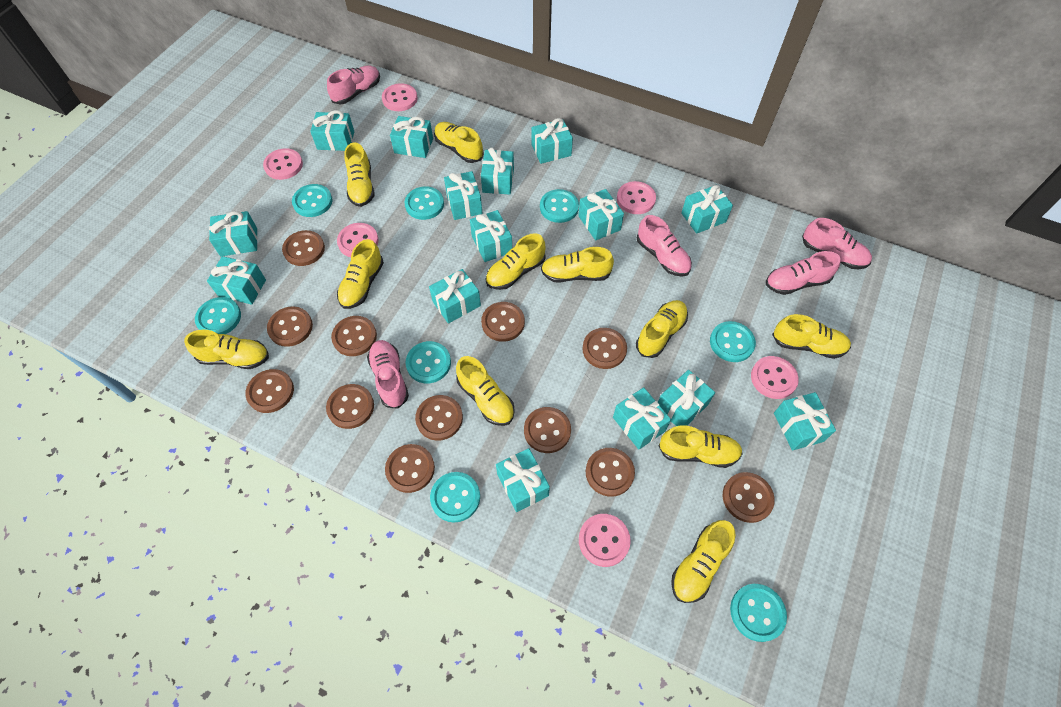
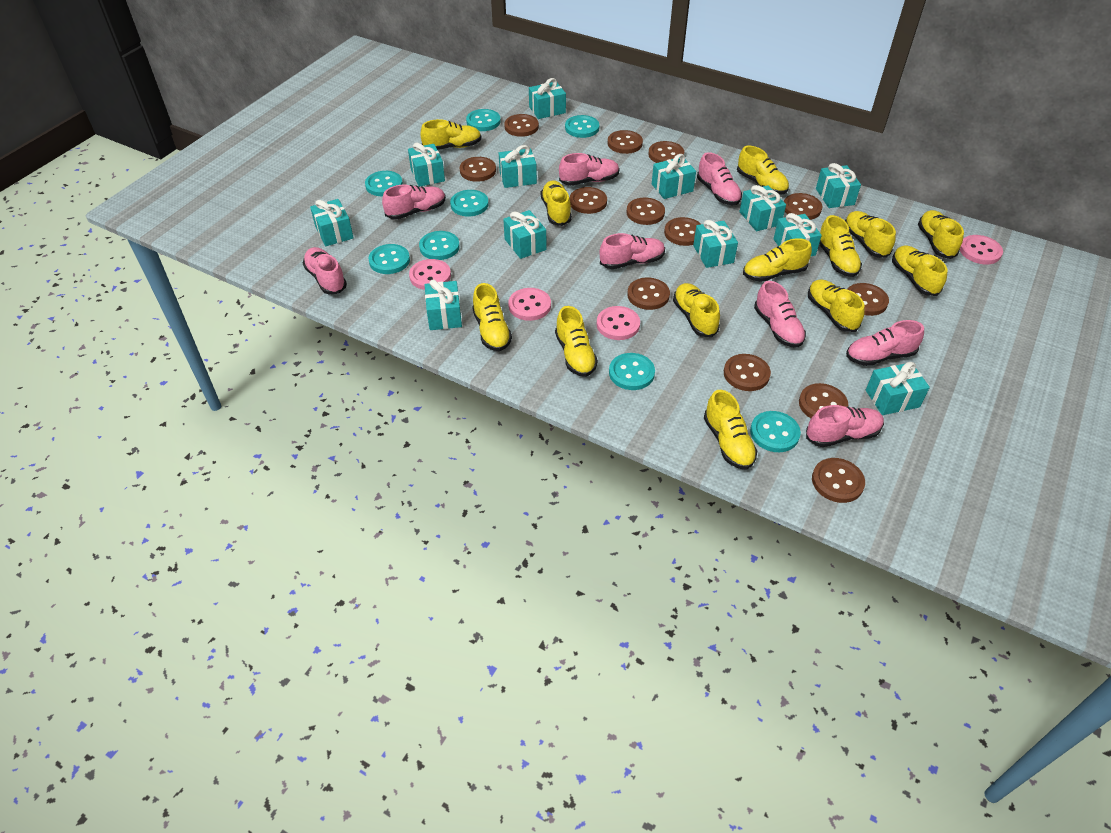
brown button: [245,369,294,413] [267,306,313,347] [282,230,325,266] [326,384,374,429] [331,316,377,356] [385,444,435,493] [415,395,463,441] [481,302,525,342] [524,407,571,453] [582,328,627,369] [586,448,635,497] [723,472,775,523] = 12 -> [460,157,496,182] [504,114,539,137] [570,187,607,214] [608,130,643,154] [627,197,665,225] [627,277,670,310] [648,141,684,163] [664,217,701,246] [724,354,771,391] [784,193,822,220] [799,383,848,418] [812,458,865,503] [847,283,889,316] = 13
pink button: [263,148,303,180] [337,223,379,257] [382,83,418,111] [579,514,631,567] [617,181,656,214] [751,356,799,399] = 6 -> [409,259,451,290] [508,288,551,321] [597,306,640,340] [960,235,1003,264] = 4
pink shoe: [327,66,380,104] [367,340,409,409] [637,215,692,277] [766,251,841,295] [802,218,872,269] = 5 -> [303,247,347,294] [382,184,446,220] [559,153,619,186] [600,233,665,269] [697,152,742,205] [754,281,806,348] [806,405,884,447] [846,320,924,366] = 8
turquoise gift: [207,256,266,305] [209,211,258,256] [310,110,354,151] [390,116,433,158] [429,269,481,324] [444,171,482,220] [470,210,512,262] [481,148,514,195] [496,448,550,512] [532,118,573,164] [578,189,624,240] [613,387,671,449] [658,370,715,426] [681,185,733,234] [774,392,836,450] = 15 -> [310,199,354,246] [408,143,445,187] [425,280,462,330] [499,145,537,188] [503,210,546,259] [529,78,566,119] [652,154,696,199] [693,220,738,268] [739,185,786,231] [774,213,822,256] [816,163,861,208] [866,362,930,415] = 12
yellow shoe: [184,330,269,369] [337,239,384,309] [344,143,374,207] [434,122,484,163] [456,356,515,426] [486,233,545,290] [541,247,614,282] [636,300,688,358] [659,426,743,468] [671,520,735,603] [772,314,851,359] = 11 -> [420,119,481,150] [472,283,512,351] [541,180,572,226] [555,306,598,377] [673,283,720,337] [704,390,757,470] [737,146,789,195] [743,238,812,282] [808,279,865,332] [819,215,862,277] [845,211,896,258] [892,246,947,296] [918,210,964,259] = 13

